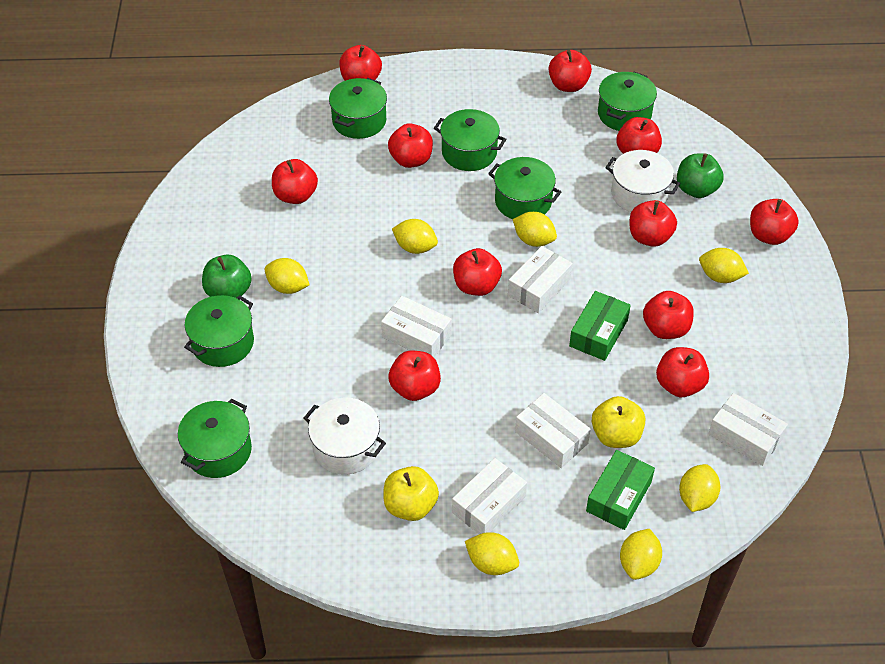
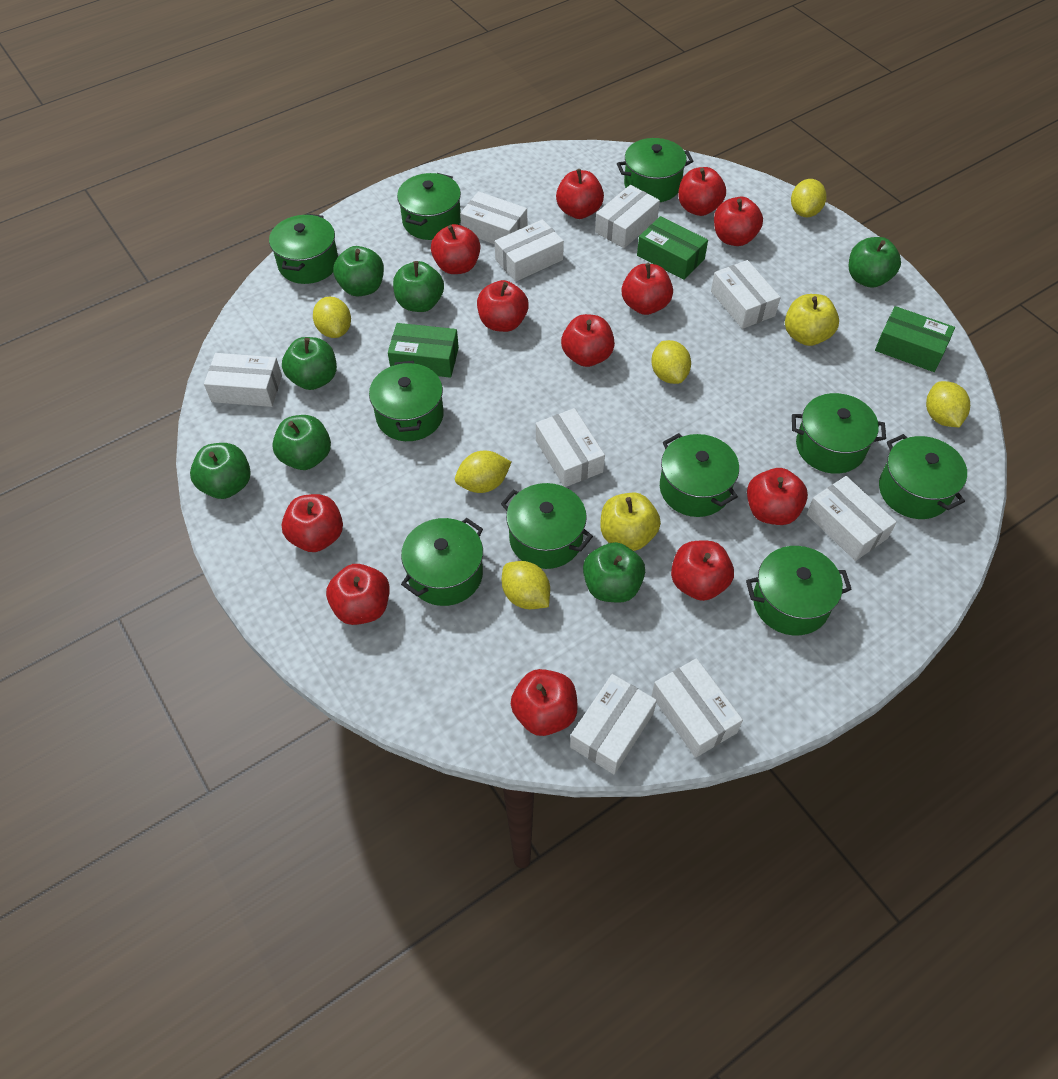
green apple: [202,255,252,298] [677,153,723,198] = 2 -> [190,443,251,499] [272,415,331,470] [282,337,337,390] [333,246,384,296] [393,261,444,312] [583,542,645,603] [849,237,901,288] = 7
green box: [569,291,631,361] [586,450,655,530] = 2 -> [388,323,459,378] [637,216,708,280] [875,306,955,372] = 3
green pot: [178,399,252,478] [184,295,254,367] [329,78,387,139] [434,109,506,171] [488,157,561,219] [598,72,657,131] = 6 -> [269,214,338,284] [369,361,444,441] [397,173,461,240] [401,518,483,606] [501,483,593,569] [617,138,694,202] [660,433,739,517] [746,546,852,635] [792,393,886,474] [879,434,967,519] = 10
red apple: [272,159,318,204] [339,45,382,81] [388,123,433,168] [389,351,441,401] [453,248,502,296] [549,50,592,92] [617,117,662,154] [629,200,677,247] [643,291,694,339] [656,347,709,397] [750,199,799,245] = 11 -> [281,494,343,552] [326,564,390,625] [431,224,480,274] [477,280,529,332] [511,669,578,736] [556,169,604,219] [561,314,615,367] [622,263,673,315] [671,541,734,601] [678,167,726,216] [714,197,763,246] [747,468,808,525] = 12
white box: [381,296,452,357] [452,458,527,534] [508,246,573,313] [515,393,591,468] [708,393,788,466] = 5 -> [204,353,282,407] [460,191,527,244] [495,219,564,282] [536,408,605,487] [570,674,657,774] [595,185,660,248] [651,658,743,758] [711,260,781,329] [807,476,897,561] = 9
white pot: [304,397,386,475] [605,150,681,212] = 2 -> none = 0
yellow lemon: [265,258,309,294] [392,219,438,254] [465,532,519,575] [513,212,557,247] [620,529,662,580] [679,464,720,512] [699,248,749,283] = 7 -> [313,297,351,338] [455,451,511,493] [502,561,550,609] [651,340,691,384] [791,179,827,217] [926,381,970,427] = 6

